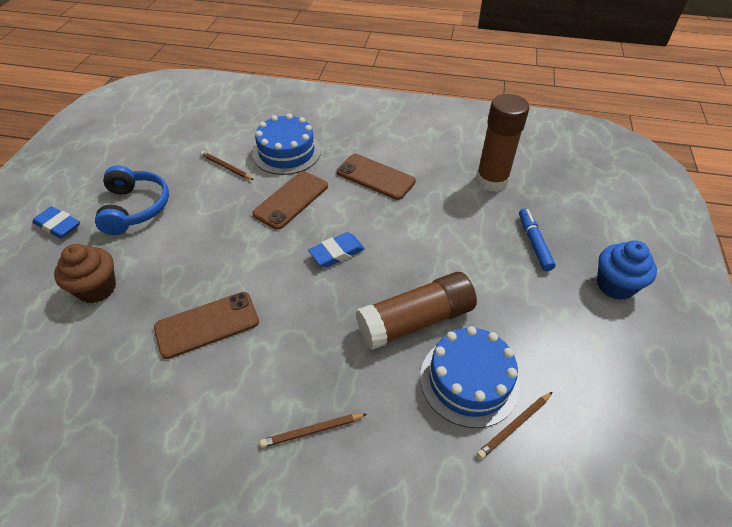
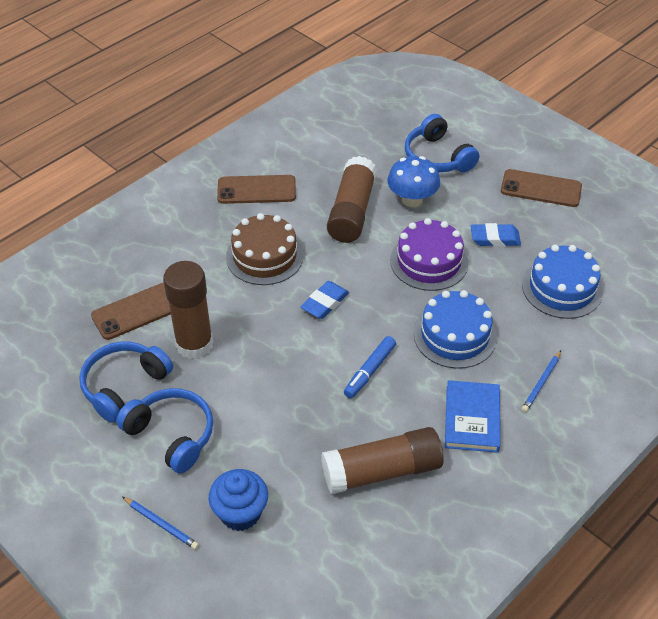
blue book: none = 0 -> [445,380,500,453] = 1
blue headphones: [95,165,169,235] = 1 -> [79,342,173,423] [116,388,213,473] [405,114,479,172] = 3
blue mushroom: none = 0 -> [387,156,440,207] = 1
blue pencil: none = 0 -> [122,497,199,550] [522,350,561,412] = 2
brown cake: none = 0 -> [226,213,304,285] = 1
brown cupcake: [54,244,116,303] = 1 -> none = 0
brown glue stick: [356,272,477,350] [476,94,529,192] = 2 -> [163,261,213,359] [321,427,444,494] [327,156,377,243] = 3
brown pencil: [201,151,254,180] [260,414,367,448] [477,392,552,459] = 3 -> none = 0
purple cake: none = 0 -> [390,218,468,291] = 1

